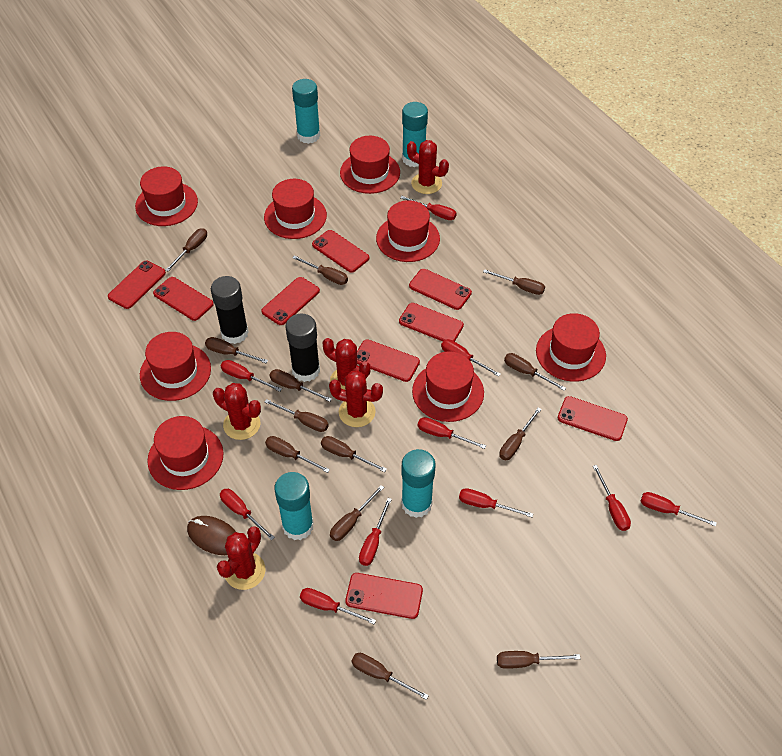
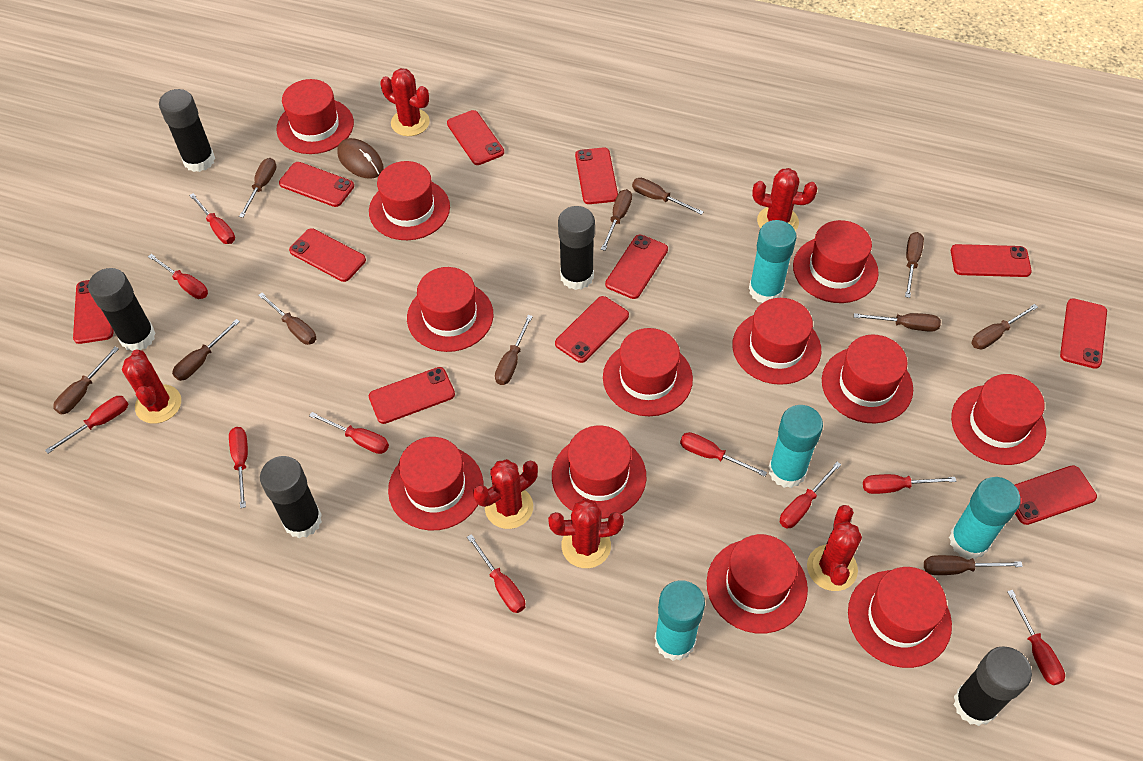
black glue stick: [211,276,249,344] [285,314,320,382] = 2 -> [88,268,156,352] [159,89,215,172] [260,456,322,538] [558,206,595,290] [954,646,1032,726] = 5
brown screwdriver: [166,228,207,271] [205,337,268,363] [265,399,329,432] [265,436,330,473] [270,369,332,402] [292,255,348,285] [321,436,387,472] [330,485,384,541] [352,653,429,700] [483,269,545,295] [497,651,581,669] [499,407,542,460] [504,353,566,391] = 13 -> [53,347,119,414] [172,319,240,381] [239,158,276,218] [258,293,316,345] [495,315,533,385] [601,189,632,251] [632,178,704,215] [854,313,941,332] [905,232,924,298] [924,555,1023,575] [971,304,1038,350] = 11
red cactus: [213,383,261,440] [217,526,266,590] [322,338,370,390] [329,370,383,427] [407,140,449,194] = 5 -> [122,349,181,424] [380,68,430,136] [473,459,538,529] [548,499,624,568] [752,168,818,231] [807,505,862,591] = 6
red hat: [135,166,198,226] [140,332,211,401] [147,416,224,490] [264,179,327,239] [340,136,400,194] [376,200,440,262] [412,351,484,422] [536,313,606,382] = 8 -> [277,79,354,154] [369,161,450,240] [388,437,484,530] [407,267,493,352] [552,425,646,519] [603,328,693,416] [707,534,808,633] [732,298,821,385] [793,220,879,303] [822,335,913,423] [848,567,952,668] [951,374,1046,465] = 12
red phone: [108,261,166,309] [153,277,214,321] [261,277,320,325] [312,230,369,273] [345,573,423,619] [357,339,420,382] [399,303,464,342] [409,269,472,310] [558,396,628,441] = 9 -> [73,280,113,344] [279,162,354,207] [289,228,366,282] [369,367,455,424] [447,110,504,165] [555,296,629,363] [575,147,618,204] [605,235,668,299] [951,244,1032,277] [1015,465,1097,525] [1060,298,1107,369] = 11

